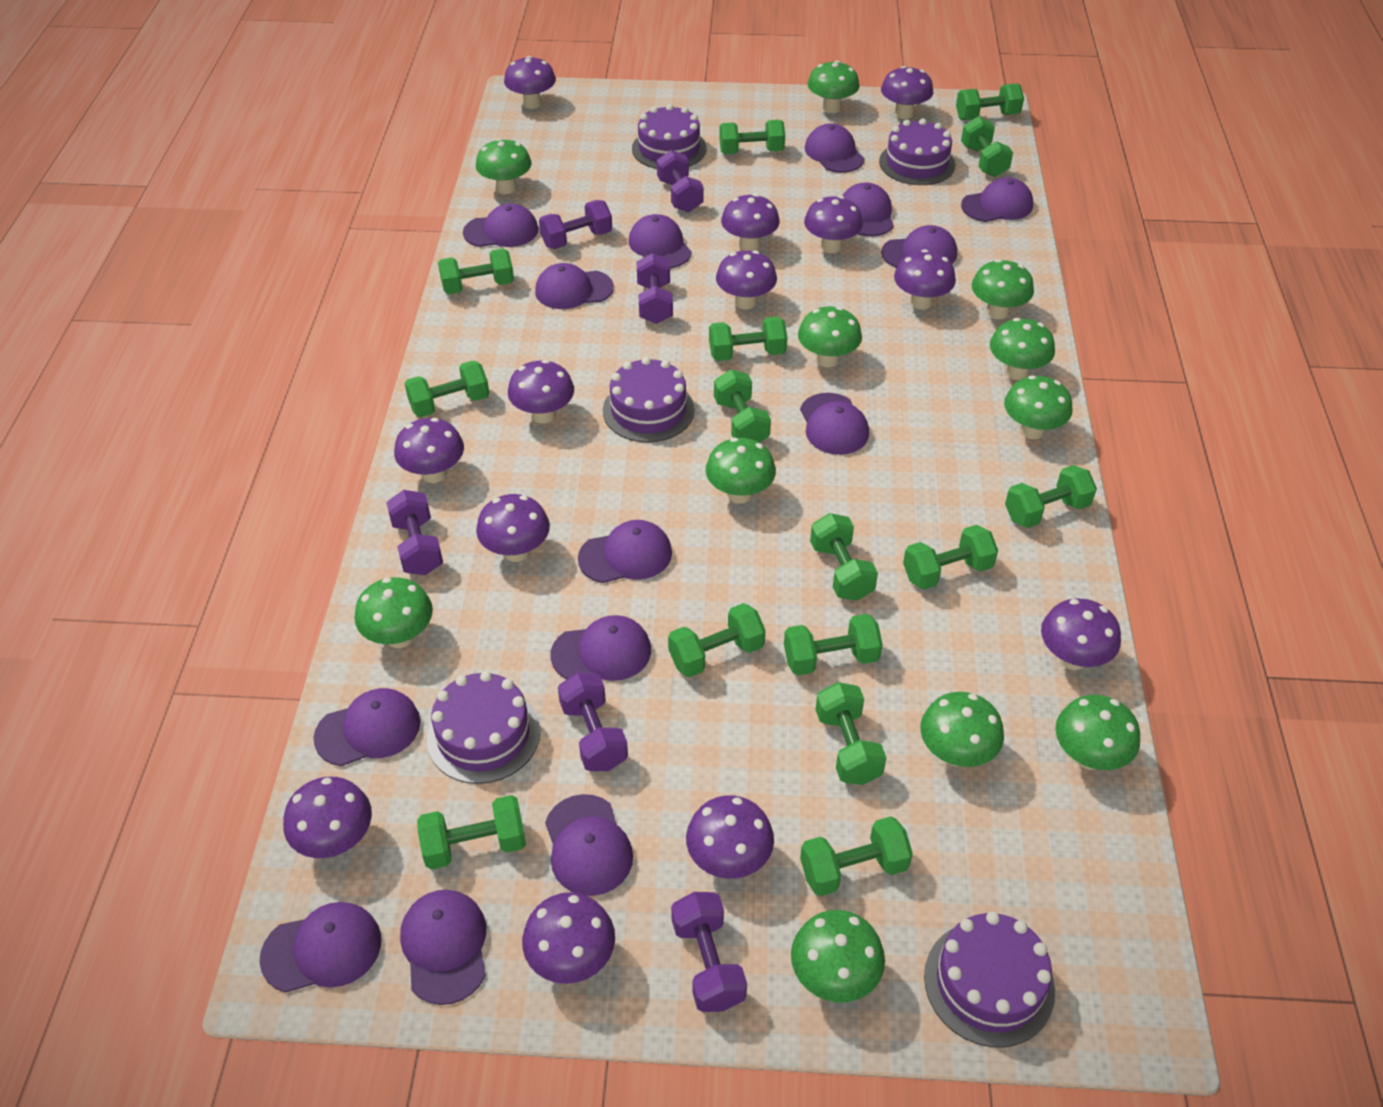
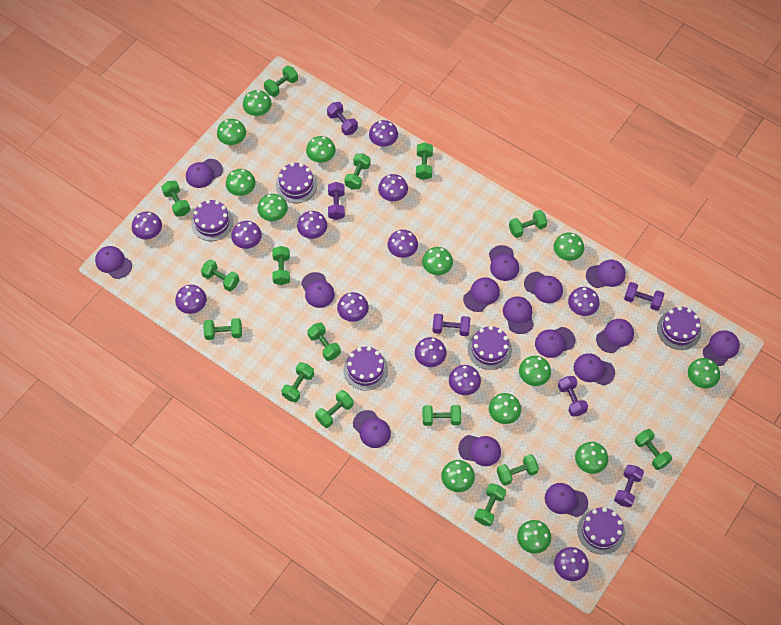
green mushroom: [355,577,433,648] [476,138,532,194] [706,438,776,504] [791,910,885,1003] [798,307,862,368] [808,60,860,113] [920,692,1004,767] [972,259,1034,319] [990,318,1055,380] [1004,375,1073,439] [1055,695,1140,770] = 11 -> [217,119,246,146] [226,169,256,196] [243,90,272,117] [258,194,288,221] [306,136,336,163] [422,247,453,275] [441,460,475,492] [489,393,521,424] [517,520,551,554] [519,356,551,386] [554,233,584,261] [575,442,608,474] [688,358,720,388] = 13
purple cake: [427,671,540,784] [603,357,695,442] [632,104,706,169] [879,119,955,185] [924,912,1055,1048] = 5 -> [191,200,234,241] [276,163,317,203] [343,346,388,391] [468,326,512,370] [577,507,625,555] [657,306,701,350] = 6
purple cap: [259,902,381,993] [313,688,420,766] [400,890,486,1005] [463,204,538,247] [535,263,614,309] [545,794,633,896] [550,615,651,681] [578,520,672,583] [629,214,692,268] [800,393,869,455] [805,123,865,173] [842,182,894,236] [881,225,957,268] [961,178,1033,222] = 14 -> [95,246,132,279] [186,159,223,188] [301,272,335,308] [353,410,391,448] [458,435,501,466] [463,277,500,312] [489,245,519,281] [503,296,534,334] [524,272,563,303] [535,327,575,358] [545,483,588,517] [574,353,615,385] [586,260,626,288] [596,319,634,353] [703,330,740,366] = 15
purple mushroom: [283,777,372,858] [394,418,464,483] [476,494,550,562] [504,56,556,109] [508,360,574,424] [522,892,615,984] [686,795,774,879] [716,251,777,309] [721,194,780,251] [804,196,863,253] [881,66,933,119] [894,249,956,310] [1041,599,1121,670] = 13 -> [132,212,162,239] [175,285,207,314] [231,221,262,249] [297,211,327,239] [337,292,369,322] [369,120,398,147] [378,174,408,201] [387,230,418,258] [415,337,446,367] [449,365,481,395] [554,547,589,581] [568,287,600,316] = 12

